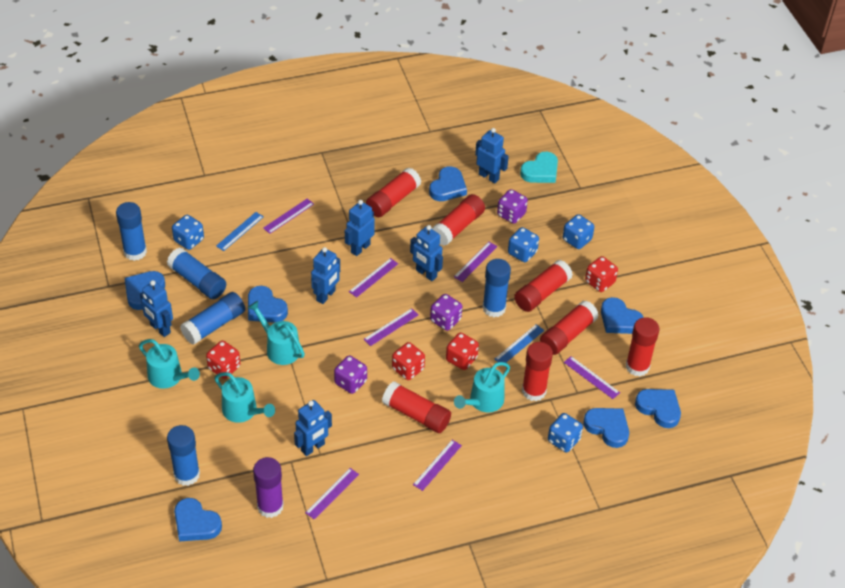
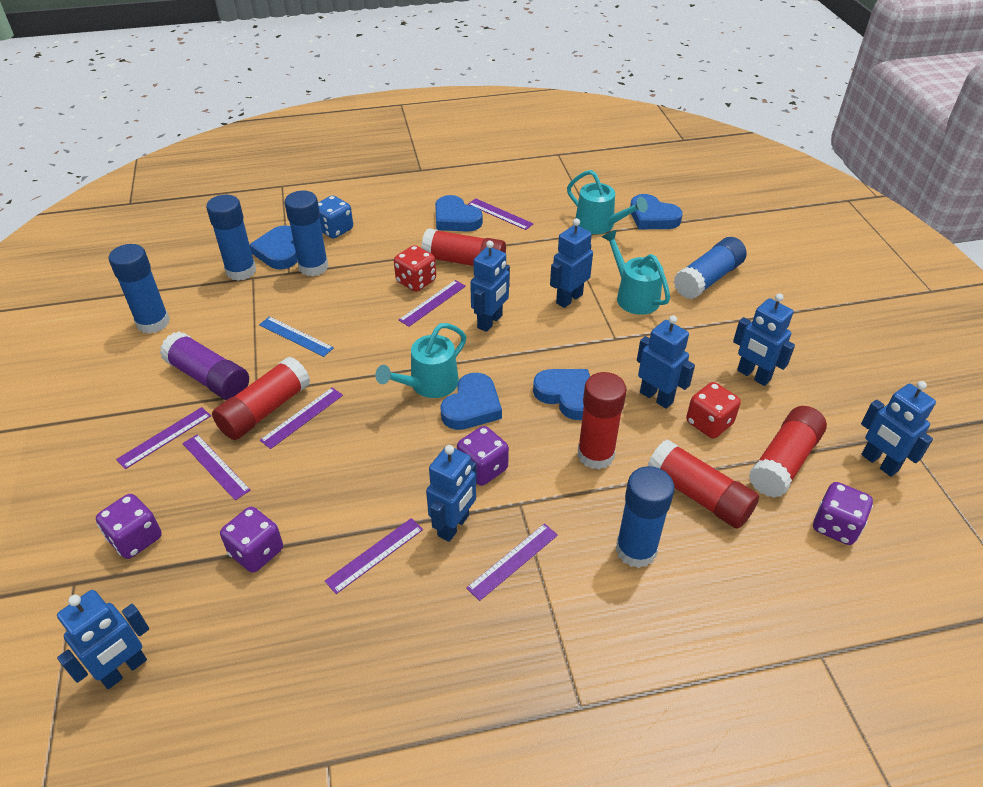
blue dice: [172,215,204,250] [508,227,539,262] [548,413,583,452] [563,214,594,249] = 4 -> [318,195,353,239] = 1
blue heart: [125,271,165,310] [174,498,222,541] [248,286,288,323] [429,166,467,201] [583,408,629,448] [601,297,644,334] [635,389,681,428] = 7 -> [249,225,297,270] [435,195,483,232] [440,373,502,430] [533,369,590,420] [630,194,683,229] = 5
blue robot: [140,280,173,337] [294,400,332,456] [311,247,340,304] [345,200,375,256] [410,225,443,281] [475,128,509,183] = 6 -> [57,590,149,689] [426,445,477,542] [470,241,510,332] [550,218,593,308] [637,315,695,409] [733,293,795,386] [861,381,936,477] = 7
blue ruler: [216,212,264,251] [494,324,544,363] = 2 -> [259,316,334,357] = 1
purple dice: [334,355,367,394] [430,294,462,331] [497,189,528,224] = 3 -> [96,494,162,559] [220,507,283,573] [457,426,509,486] [813,482,873,545] = 4
red dice: [206,341,240,379] [392,342,425,380] [446,333,479,370] [585,256,618,292] = 4 -> [394,245,436,292] [686,382,741,438] = 2
red glue stick: [366,168,421,217] [382,382,451,433] [432,194,485,246] [514,260,573,312] [522,342,553,401] [540,300,599,355] [626,317,660,377] = 7 -> [212,356,310,440] [421,228,506,266] [578,372,627,469] [648,439,759,529] [749,406,827,498] = 5
turquoise heart: [520,152,558,183] = 1 -> none = 0
turquoise watering can: [139,339,200,389] [214,372,275,423] [248,301,305,365] [454,362,510,412] = 4 -> [375,323,466,398] [567,170,648,234] [602,230,670,315] = 3

